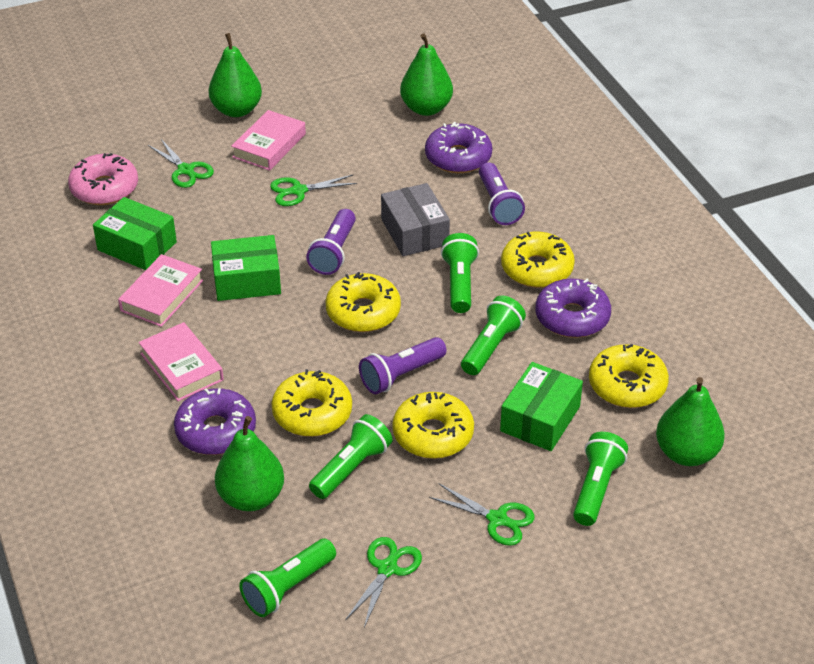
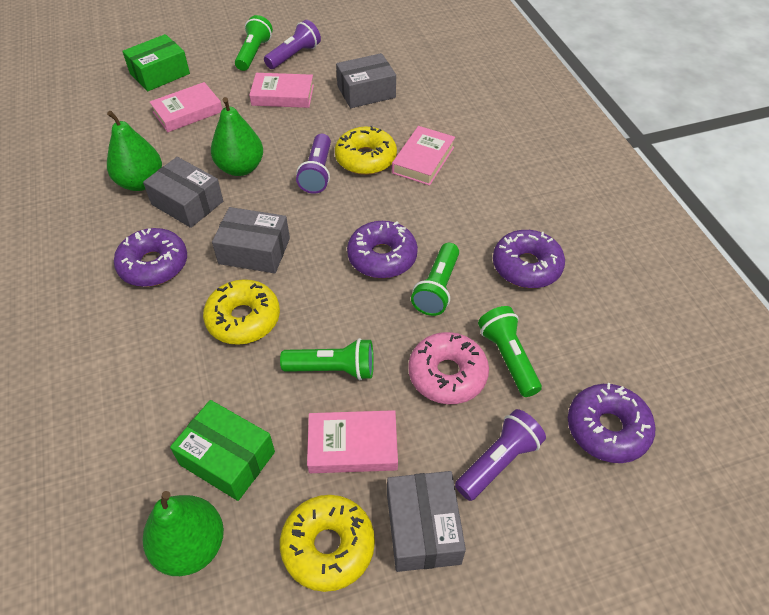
green box: [93,197,177,270] [211,235,281,301] [500,362,583,451] = 3 -> [123,34,190,91] [170,400,275,501] = 2
green flashlight: [239,539,336,617] [309,414,392,499] [441,233,479,313] [461,296,526,375] [573,432,628,526] = 5 -> [235,15,273,71] [280,338,374,380] [411,243,459,316] [478,306,542,397] = 4
green pear: [208,33,262,117] [215,416,284,511] [400,33,453,116] [656,377,725,466] = 4 -> [107,111,162,191] [143,491,224,576] [211,97,263,176] = 3
green scissors: [148,139,214,188] [270,175,357,206] [345,537,422,627] [429,483,535,546] = 4 -> none = 0
grey box: [381,183,450,256] = 1 -> [143,157,223,228] [212,207,290,274] [336,53,396,108] [387,471,466,572] = 4
pink book: [118,254,203,327] [139,322,224,401] [231,110,306,171] = 3 -> [150,82,222,132] [249,73,314,108] [307,410,398,473] [392,126,455,186] = 4
purple donut: [174,388,256,455] [425,122,492,173] [535,278,611,338] = 3 -> [114,228,187,287] [347,221,418,278] [493,230,565,288] [568,383,656,463] = 4
yellow donut: [271,369,352,437] [325,272,401,332] [393,392,474,459] [501,232,575,288] [589,344,669,408] = 5 -> [203,279,280,345] [280,495,375,592] [335,126,397,175] = 3

